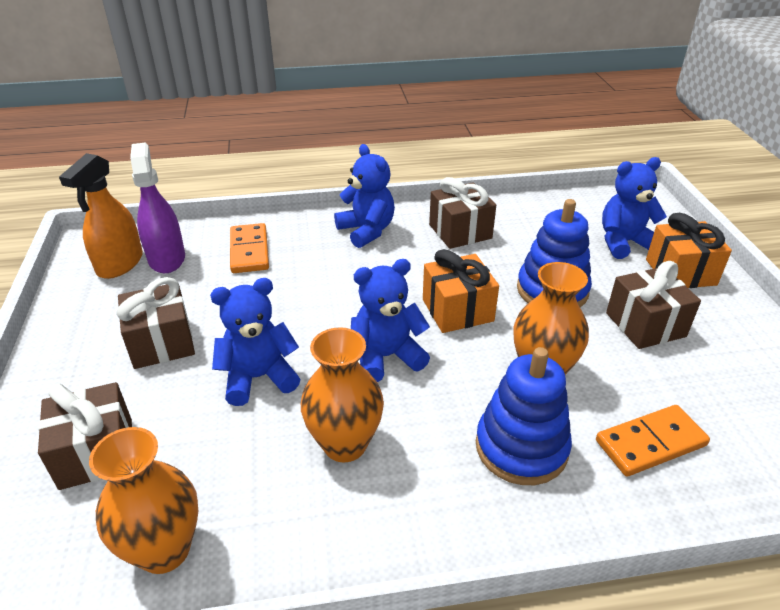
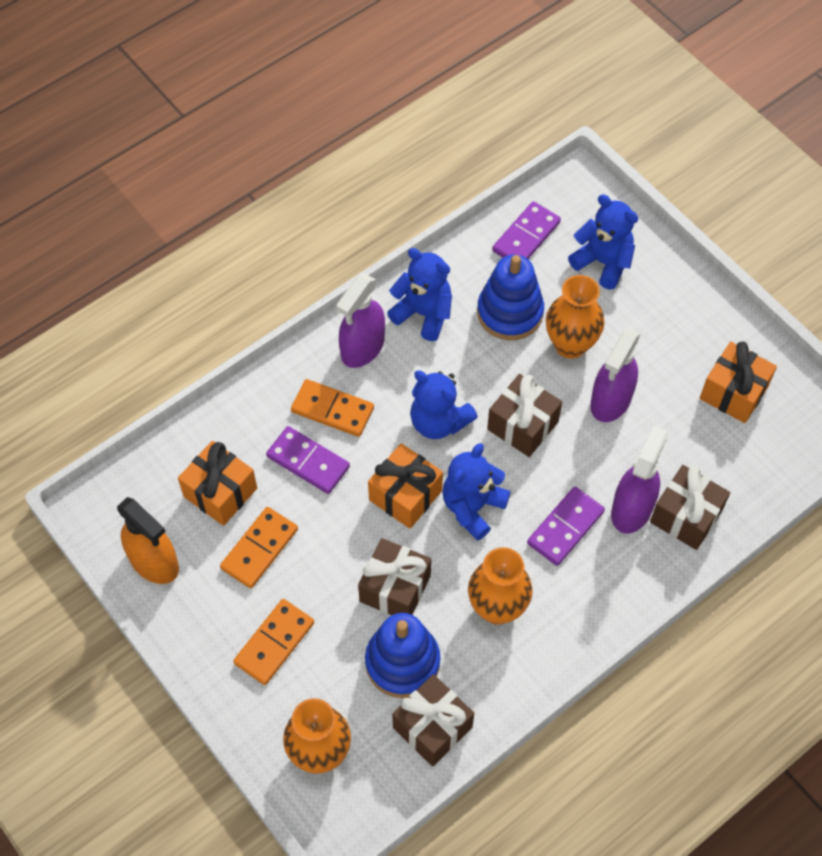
orange domino: [230,223,269,273] [596,405,710,477] = 2 -> [220,507,298,588] [233,599,314,685] [291,379,374,437] = 3
orange gift: [423,249,499,333] [646,212,732,288] = 2 -> [178,441,257,526] [368,443,443,529] [700,342,777,423] = 3
purple domino: none = 0 -> [266,426,350,494] [492,201,561,259] [527,487,605,566] = 3
purple spray bottle: [130,143,185,273] = 1 -> [336,274,385,368] [590,328,640,422] [611,426,668,534] = 3

